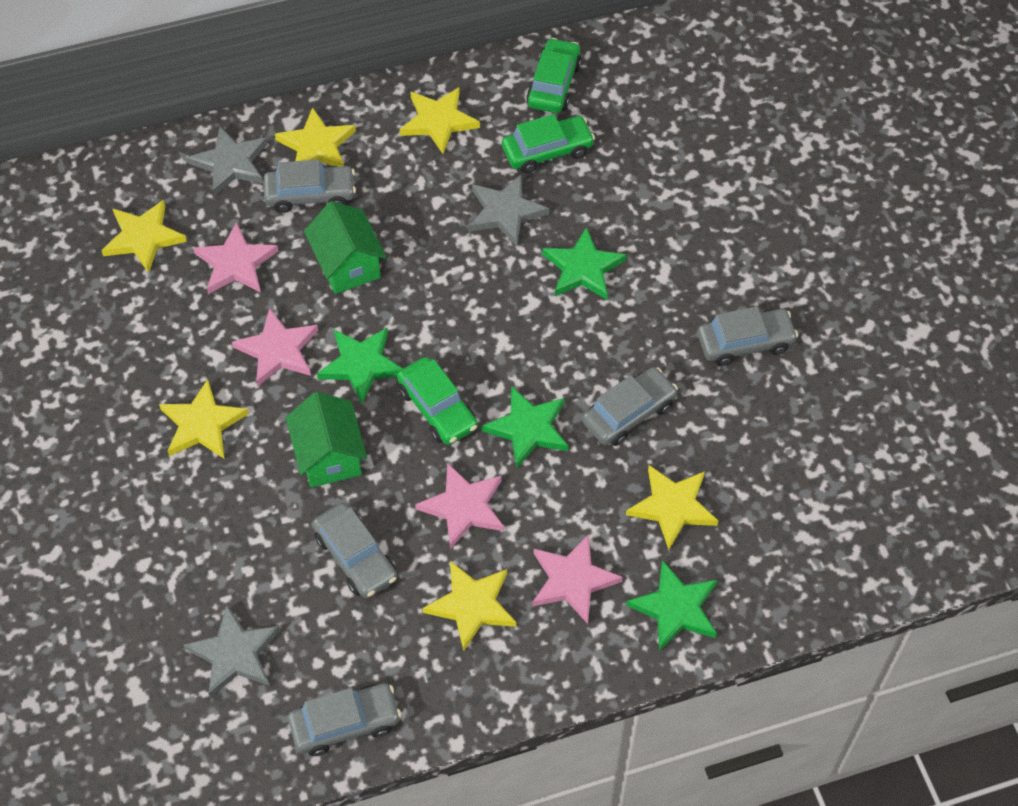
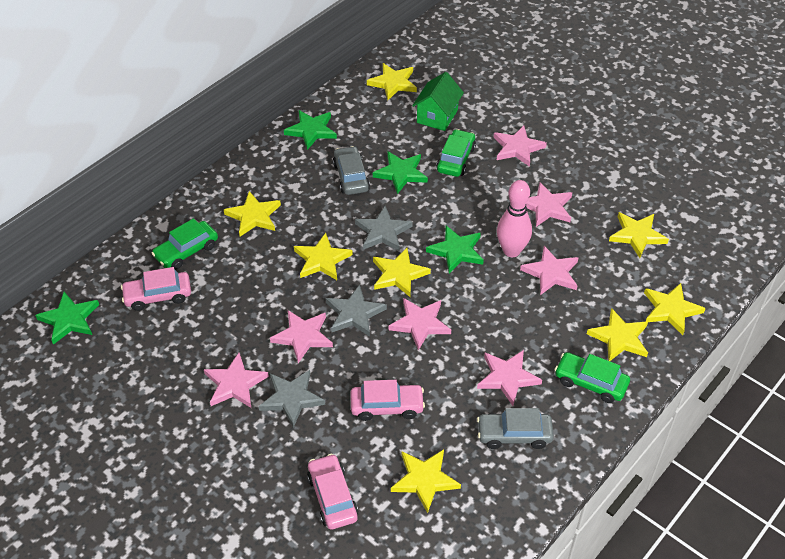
green house: [286,392,367,488] [304,201,386,294] = 2 -> [412,72,464,131] = 1
grey car: [263,159,356,213] [288,683,401,756] [312,503,397,598] [582,367,678,446] [697,306,798,366] = 5 -> [333,146,370,195] [477,408,554,449] = 2
pink bowling pin: none = 0 -> [497,180,532,257] = 1
pink car: none = 0 -> [121,267,191,311] [307,454,358,530] [350,380,425,421] = 3
pink star: [193,222,279,294] [232,308,318,386] [415,463,504,549] [532,534,623,624] = 4 -> [204,353,269,408] [270,310,333,363] [389,298,451,350] [477,350,542,406] [493,126,547,167] [520,246,579,295] [526,182,572,227] = 7
yellow star: [101,200,187,273] [159,379,249,458] [275,107,356,166] [400,87,480,154] [422,561,516,651] [626,465,718,550] = 6 -> [224,191,281,236] [294,233,353,280] [367,63,417,100] [373,248,431,297] [391,449,461,513] [587,308,648,361] [609,212,669,258] [644,283,706,335] = 8

